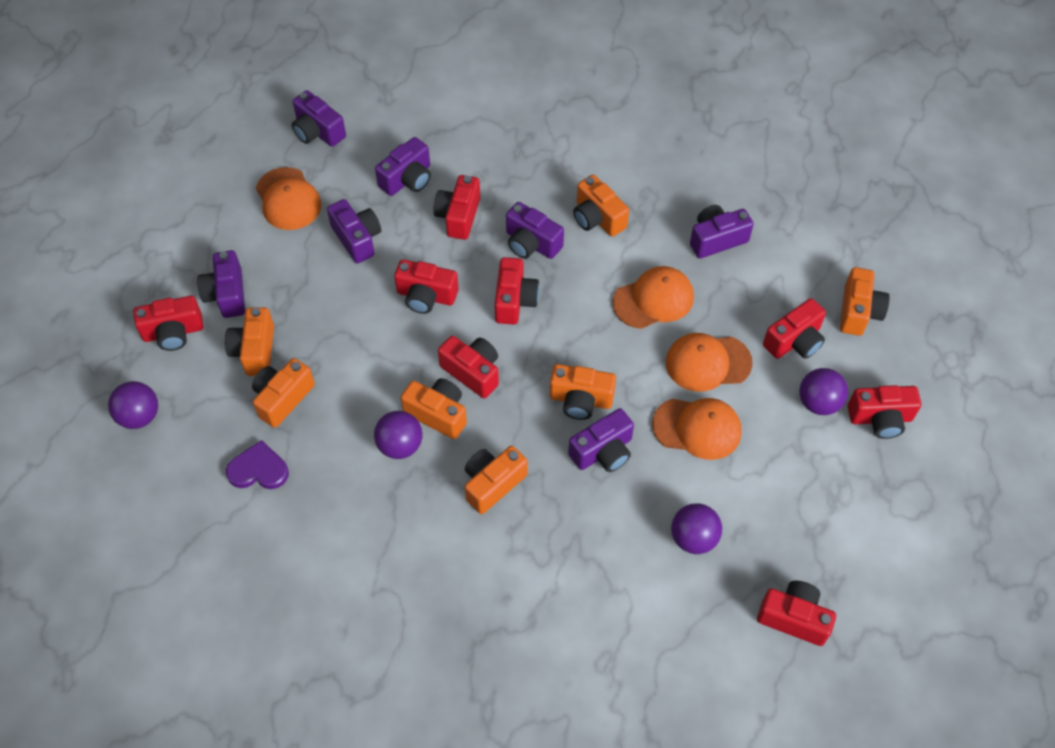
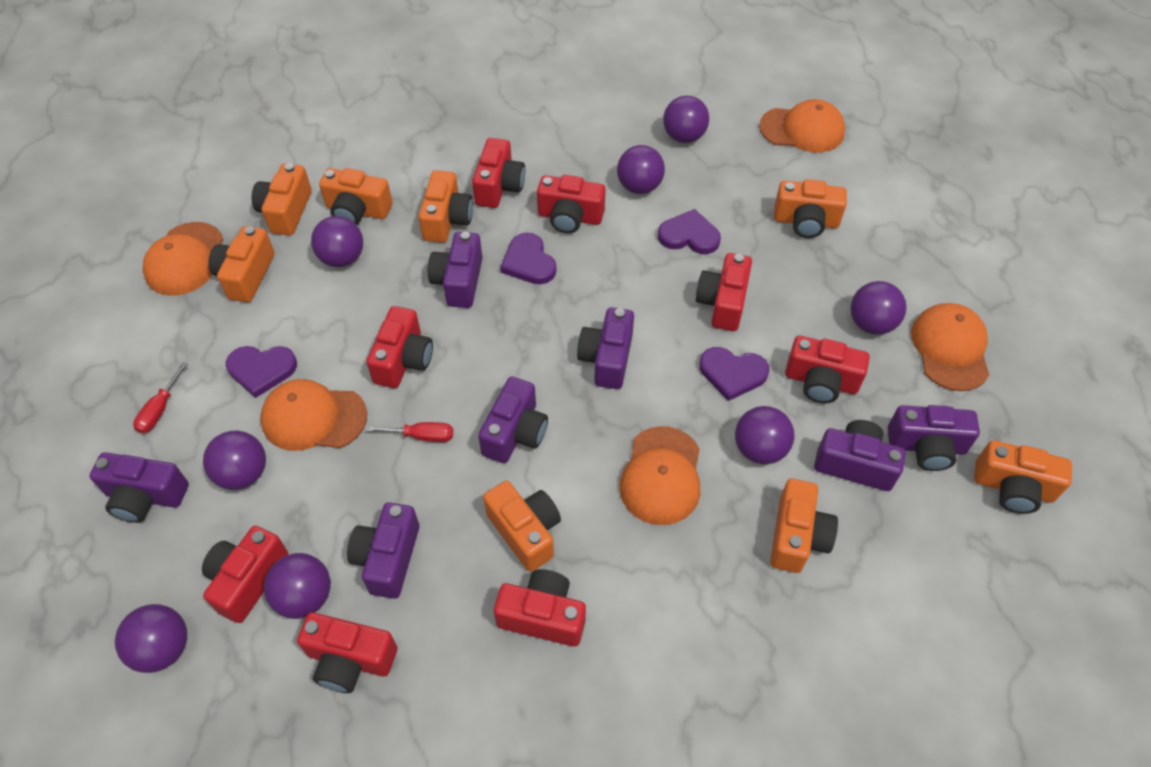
orange camera: [225,307,274,376] [252,358,315,428] [401,378,467,439] [465,446,528,514] [550,364,616,420] [573,175,629,237] [840,267,890,336] = 7 -> [209,226,274,302] [252,163,312,236] [319,168,393,225] [418,170,473,243] [483,481,561,572] [770,478,838,573] [774,179,847,238] [974,440,1072,514] = 8
orange cap: [256,167,321,230] [613,266,694,329] [652,398,741,460] [666,333,753,392] = 4 -> [143,222,223,296] [260,379,367,451] [620,426,700,525] [759,99,845,152] [911,303,989,391] = 5
purple ball: [108,381,158,429] [374,411,422,459] [671,503,722,554] [799,368,848,415] = 4 -> [115,604,187,673] [203,431,266,490] [264,553,331,619] [311,216,363,267] [617,145,665,194] [663,96,709,143] [735,406,794,464] [851,281,907,335] = 8
purple heart: [226,440,289,489] = 1 -> [226,346,297,398] [501,233,556,284] [658,209,721,254] [699,347,769,401] = 4
red screwdriver: none = 0 -> [133,362,188,433] [366,422,453,442] = 2

